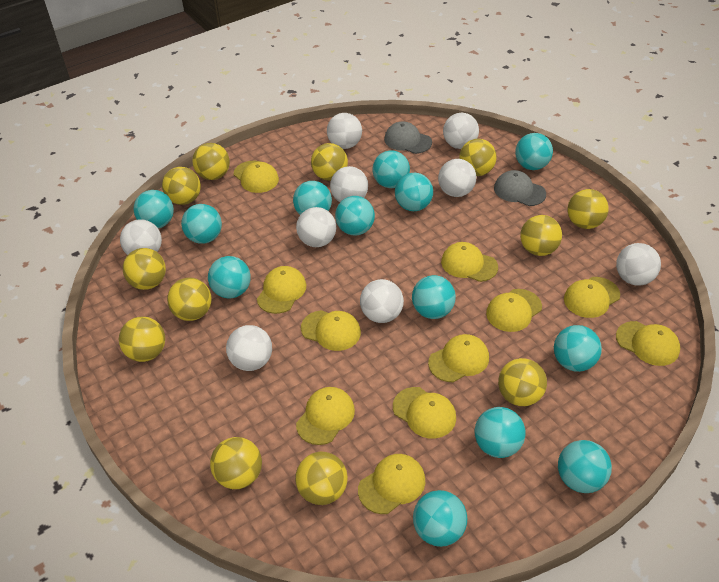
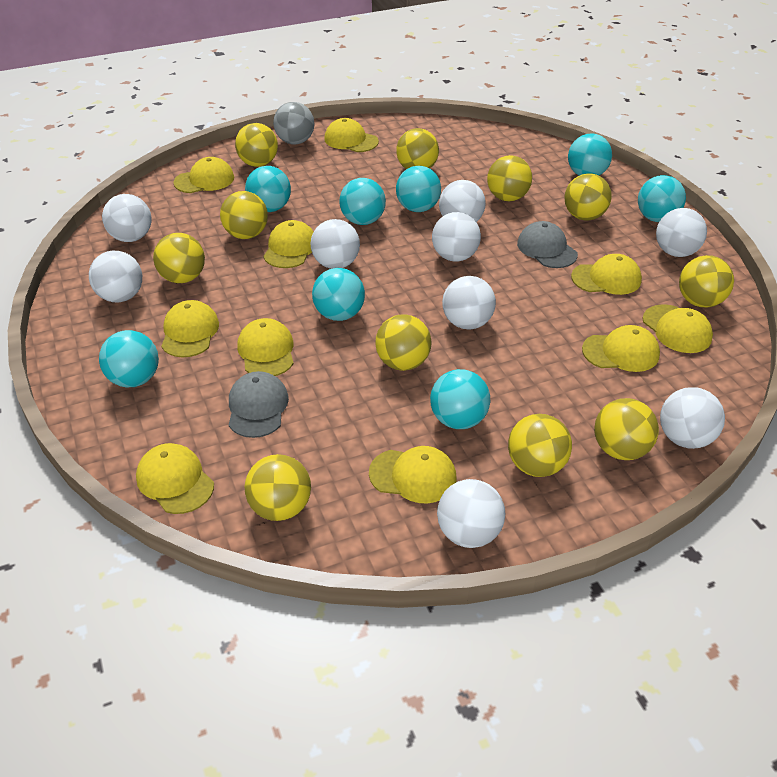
grey ball: none = 0 -> [273,102,314,144] = 1
turquoise ball: [133,190,174,228] [181,204,222,244] [208,256,251,298] [293,181,332,215] [335,196,375,235] [372,150,410,188] [395,173,433,211] [412,275,456,319] [413,490,467,547] [475,407,525,458] [515,133,553,170] [554,325,602,372] [558,440,612,493] = 13 -> [99,330,159,387] [245,166,291,212] [312,268,365,321] [339,178,386,225] [396,166,441,212] [430,369,490,429] [568,133,612,176] [638,175,686,222] = 8
yellow ball: [119,317,165,362] [123,248,166,290] [162,167,201,205] [167,278,211,321] [192,143,230,180] [210,437,262,489] [295,452,348,505] [311,143,348,181] [459,139,497,176] [498,358,547,406] [520,215,562,256] [568,189,609,229] = 12 -> [153,233,205,283] [220,191,268,239] [235,123,278,167] [244,454,311,521] [375,314,432,371] [396,128,439,169] [487,155,532,201] [508,414,572,477] [565,174,612,220] [594,398,659,460] [679,255,734,307] = 11
yellow cap: [234,161,279,193] [257,266,306,314] [296,387,355,445] [301,310,361,351] [358,454,425,514] [393,387,456,439] [428,334,489,382] [441,242,498,282] [486,289,542,332] [564,277,620,318] [616,321,680,366] = 11 -> [136,443,214,514] [161,300,219,358] [173,157,234,193] [237,318,294,376] [263,220,313,268] [324,118,379,152] [369,446,456,503] [571,254,642,295] [582,325,660,372] [643,304,713,353] = 10

